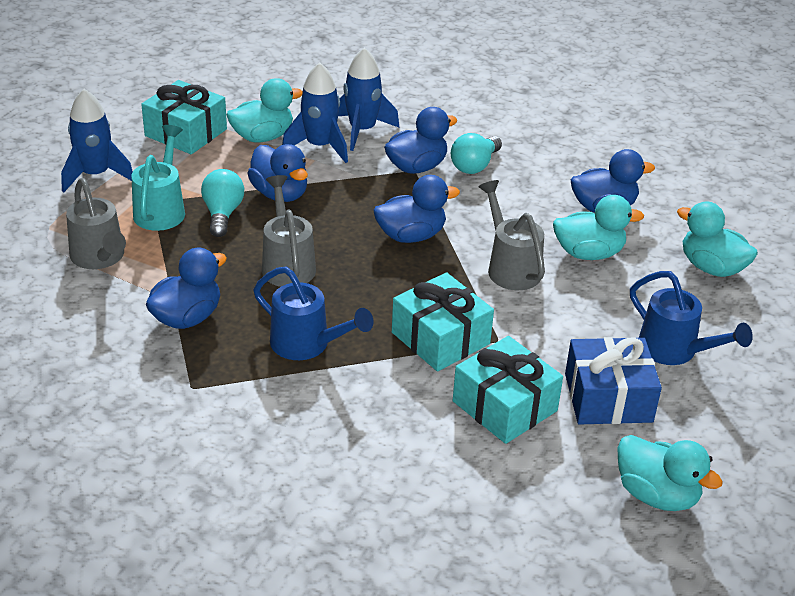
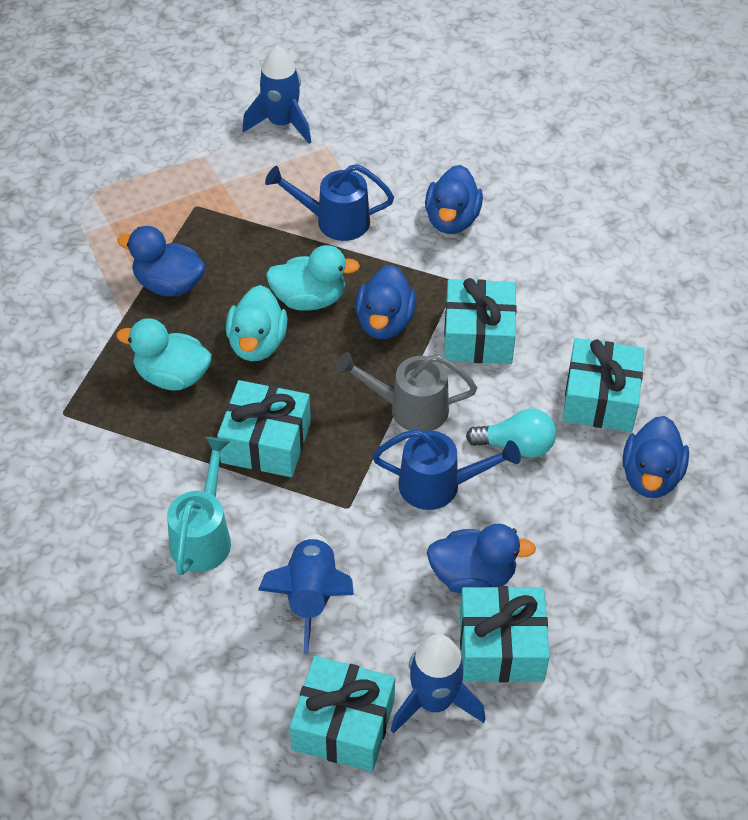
blue gift: [565,337,662,424] = 1 -> none = 0
grey watering can: [66,178,126,269] [262,175,316,287] [478,180,545,290] = 3 -> [335,352,477,431] = 1
turquoise duck: [227,78,303,143] [553,195,644,260] [617,435,723,511] [677,202,758,277] = 4 -> [116,318,212,390] [226,285,288,361] [266,245,360,311] = 3
turquoise gift: [141,80,227,154] [392,272,494,371] [453,336,563,444] = 3 -> [217,380,311,477] [290,656,395,772] [444,278,517,364] [460,586,550,682] [562,338,644,432] = 5
turquoise light bulb: [201,169,244,237] [451,133,502,174] = 2 -> [466,409,556,458] = 1

